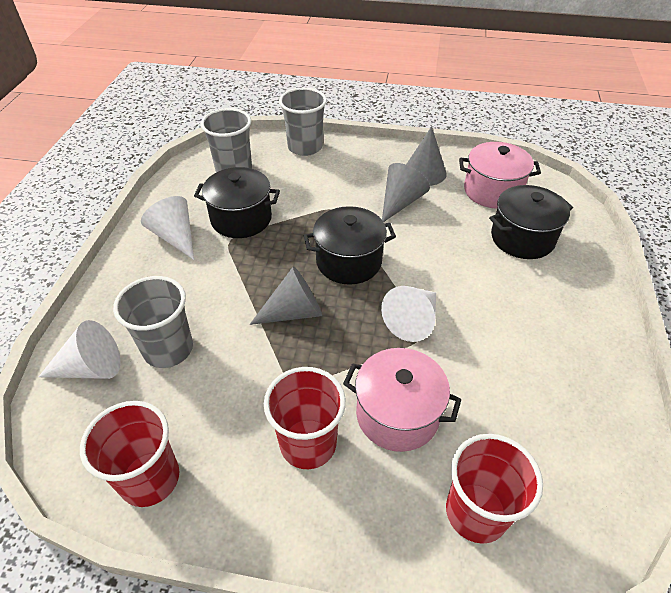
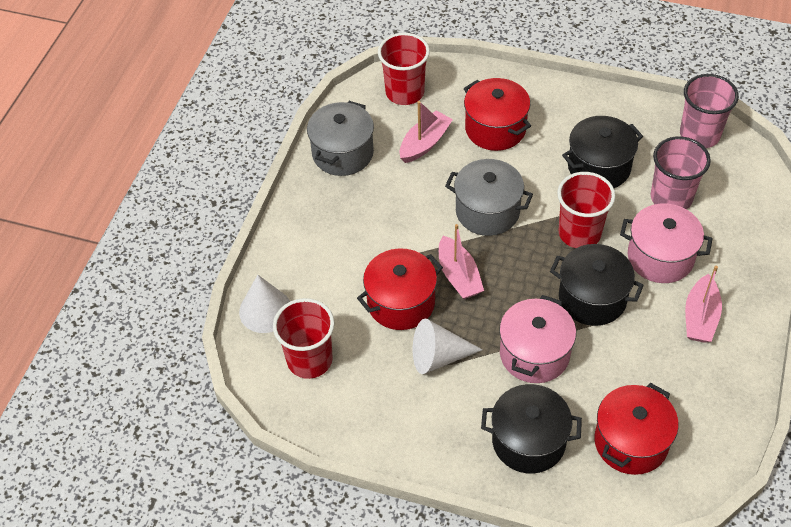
grey cone: [250,266,322,325] [382,163,430,222] [406,126,447,186] = 3 -> none = 0
grey cup: [113,276,193,368] [201,108,252,173] [279,88,327,156] = 3 -> none = 0
grey pot: none = 0 -> [307,101,374,176] [445,159,533,236] = 2
pink boat: none = 0 -> [400,101,453,163] [439,224,484,299] [685,266,722,343] = 3
pink cup: none = 0 -> [651,136,711,209] [680,74,739,148] = 2
red pot: none = 0 -> [357,248,443,330] [464,78,531,151] [594,383,678,475] = 3
white cone: [39,320,121,379] [141,196,194,260] [381,286,436,342] = 3 -> [239,275,290,333] [413,319,483,374] = 2

